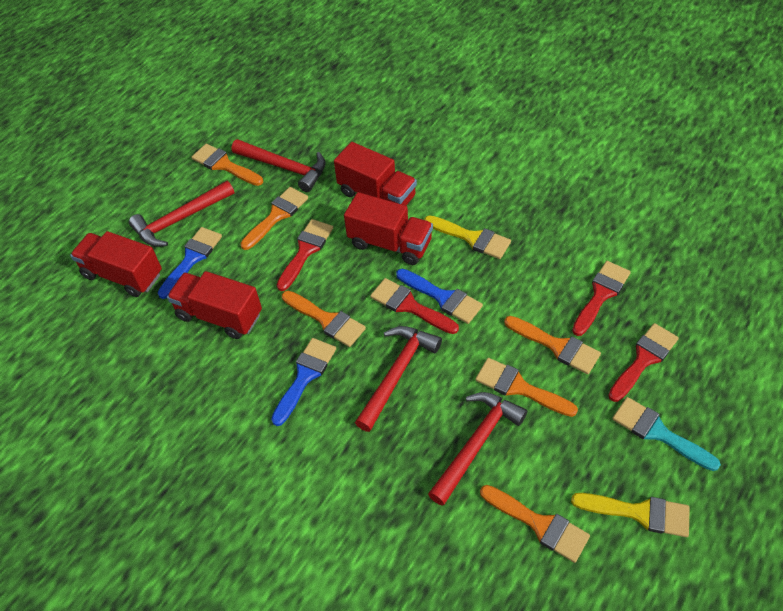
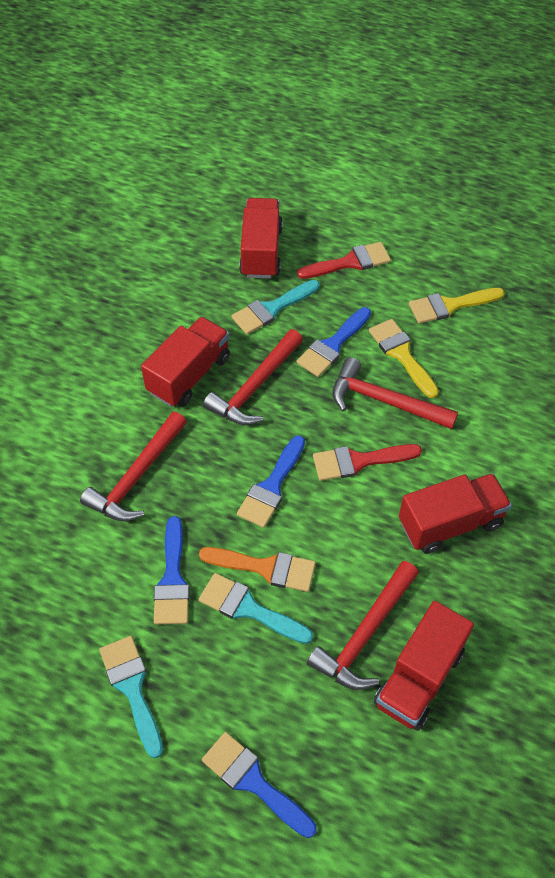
blue brush: [158,227,222,299] [271,338,336,426] [396,269,483,324] = 3 -> [154,516,190,624] [202,732,316,838] [237,435,305,528] [297,307,371,377] = 4
orange brush: [191,144,263,186] [240,187,308,250] [282,291,366,347] [475,358,578,417] [480,485,590,563] [504,316,601,374] = 6 -> [199,547,316,592] = 1
red brush: [277,219,333,291] [370,278,459,334] [572,261,631,336] [608,323,679,402] = 4 -> [297,242,391,279] [313,444,422,481] = 2
turquoise brush: [612,397,721,471] = 1 -> [99,636,163,758] [199,573,313,644] [232,280,320,334] = 3

